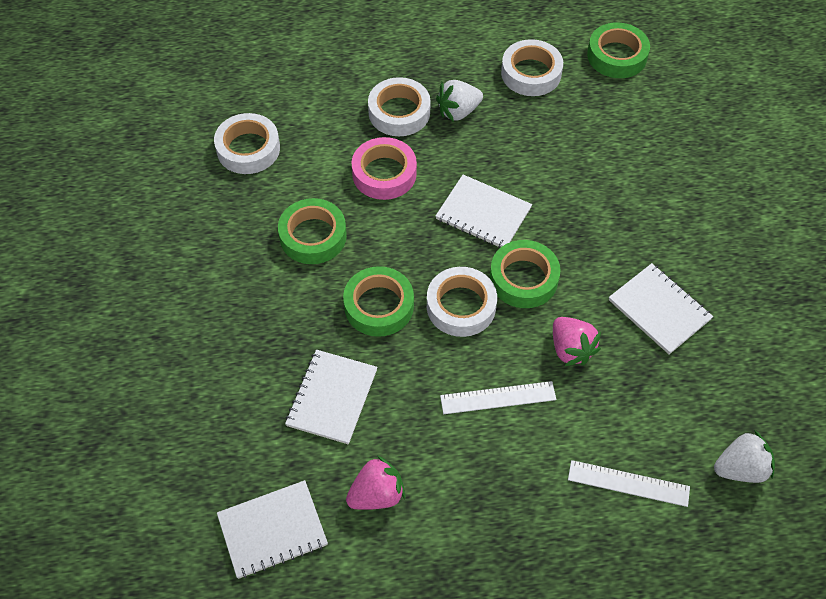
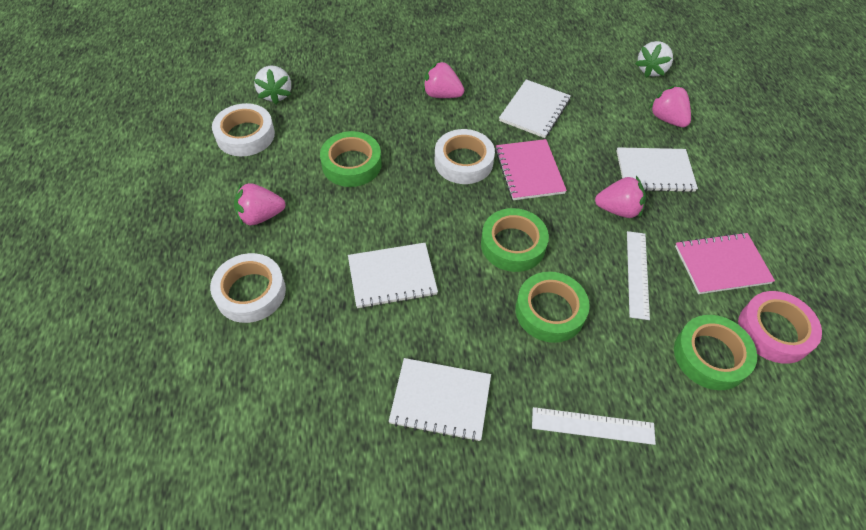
pink notebook: none = 0 -> [495,139,567,200] [675,232,775,294] = 2
pink strawberry: [346,455,405,510] [553,317,601,366] = 2 -> [234,183,286,226] [423,60,464,98] [595,176,646,218] [649,85,691,127] = 4
white tape: [214,113,280,174] [368,77,431,136] [427,267,497,337] [501,39,563,96] = 4 -> [210,253,286,323] [212,103,275,156] [435,129,495,184] = 3

